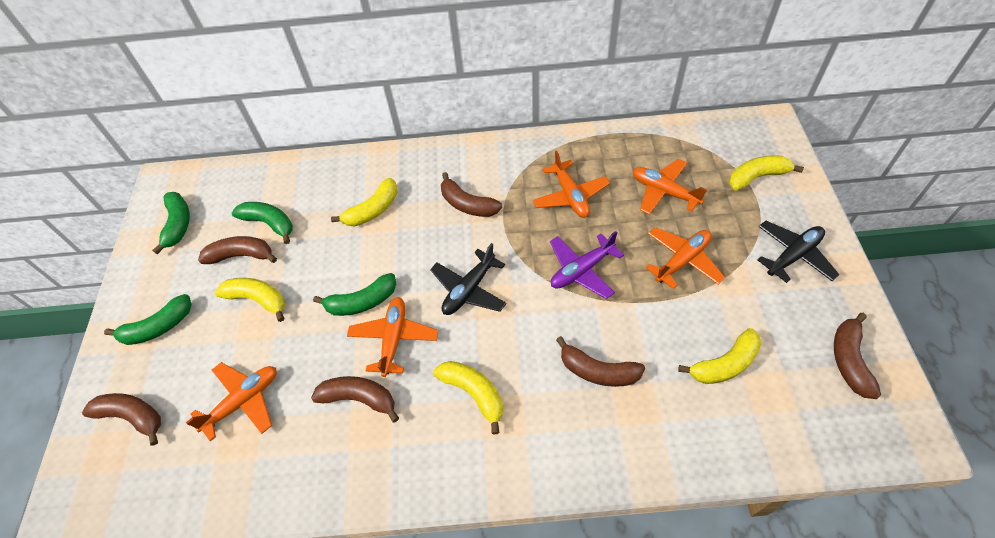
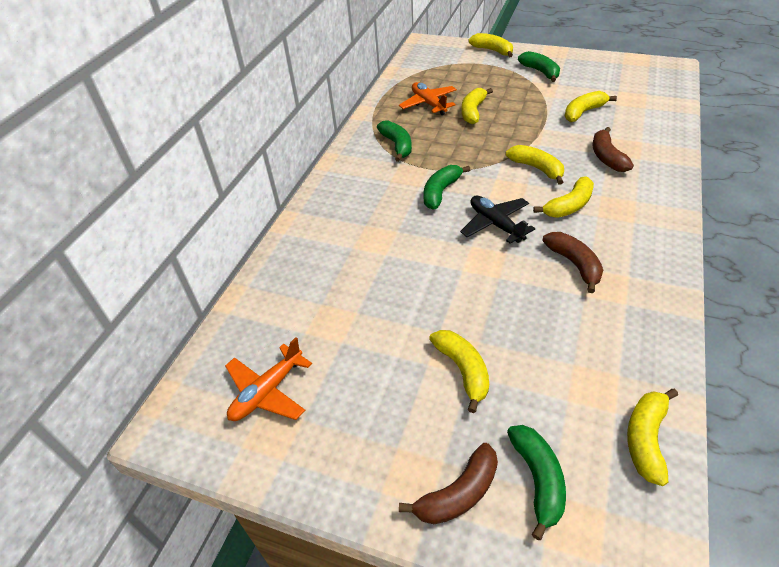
black plane: [430,243,507,315] [757,221,840,283] = 2 -> [460,196,535,244] = 1
brown banana: [82,393,161,445] [198,236,277,264] [311,376,399,422] [441,172,502,217] [556,336,645,387] [834,313,881,399] = 6 -> [399,443,498,524] [542,232,603,293] [592,127,634,172] = 3
orange plane: [186,362,277,441] [347,297,438,377] [533,150,610,218] [633,159,707,214] [646,227,725,289] = 5 -> [225,337,312,421] [399,82,457,115] = 2
purple plane: [550,231,624,299] = 1 -> none = 0
yellow banana: [214,278,285,322] [331,178,397,226] [434,361,503,435] [678,328,761,384] [729,155,804,191] = 5 -> [429,330,489,413] [461,88,493,124] [468,33,513,57] [506,145,564,185] [533,176,594,218] [565,91,617,122] [627,389,678,486] = 7

